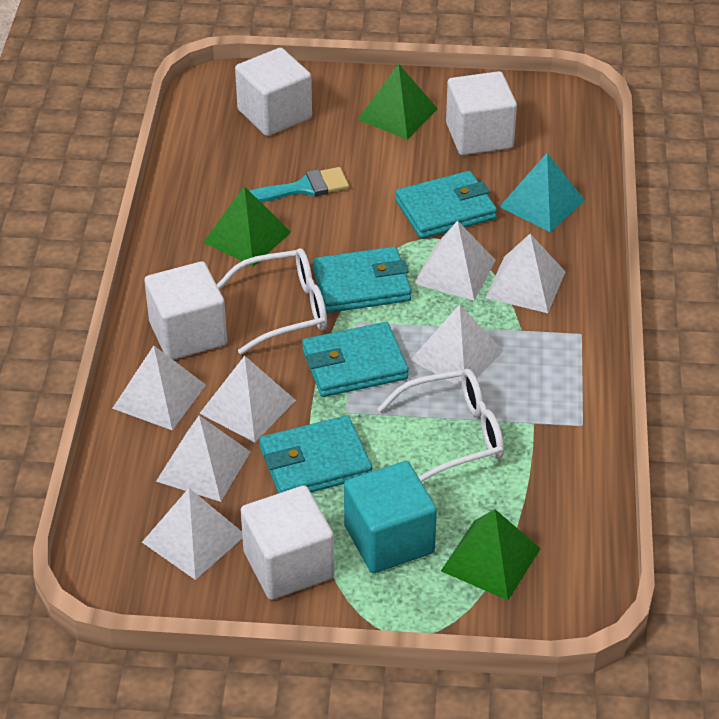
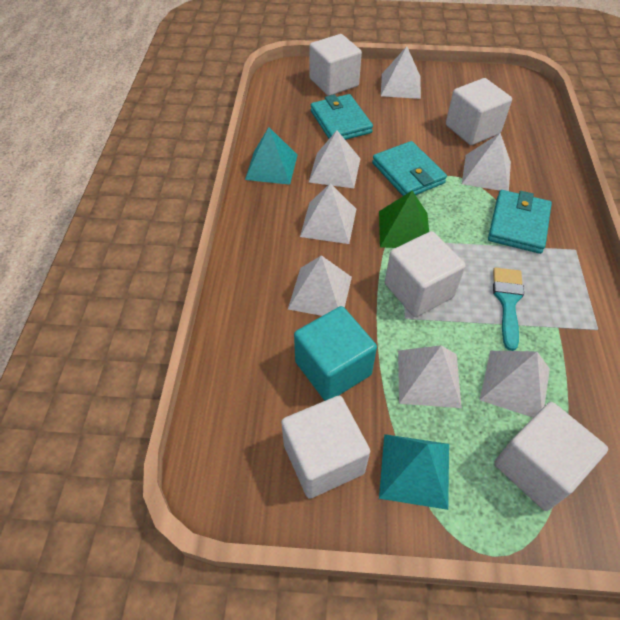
green pyramid: [203,186,291,267] [357,64,438,139] [441,509,541,600] = 3 -> [379,191,429,248] = 1
turquoise pyramid: [499,153,585,232] = 1 -> [245,127,297,185] [379,434,449,510] = 2
turquoise wallet: [259,415,372,493] [302,322,409,397] [313,246,411,313] [395,171,497,239] = 4 -> [311,94,373,140] [372,141,447,196] [488,190,552,254] = 3
white cube: [144,261,227,360] [235,48,312,136] [241,485,334,600] [446,71,517,155] = 4 -> [281,396,370,499] [310,34,362,96] [385,231,466,317] [446,78,512,145] [494,402,608,511] = 5
white glasses: [217,248,327,354] [377,369,504,482] = 2 -> none = 0

